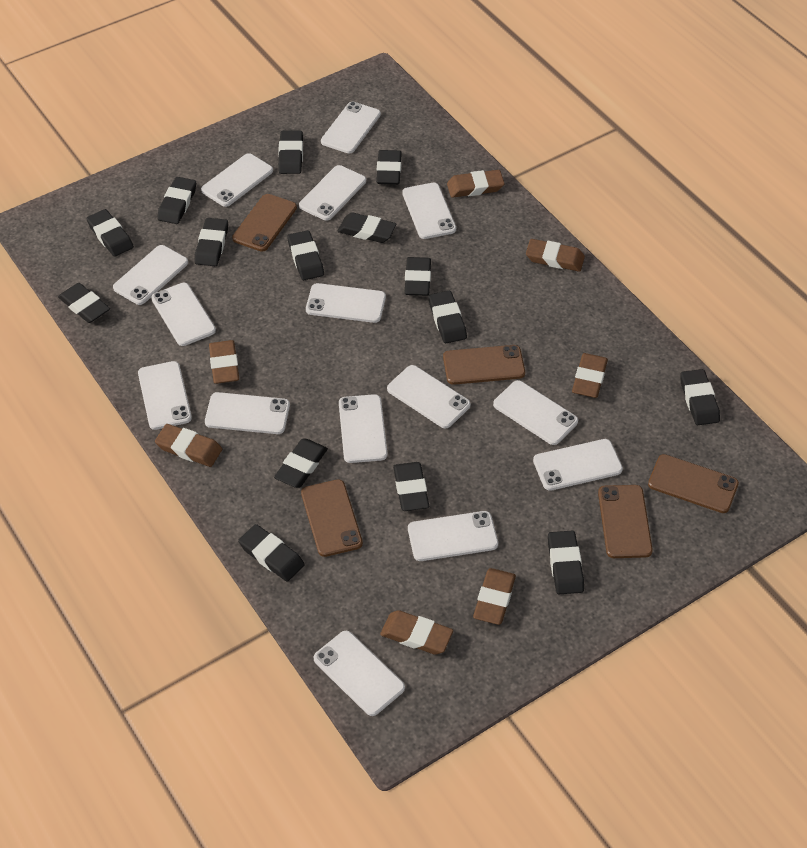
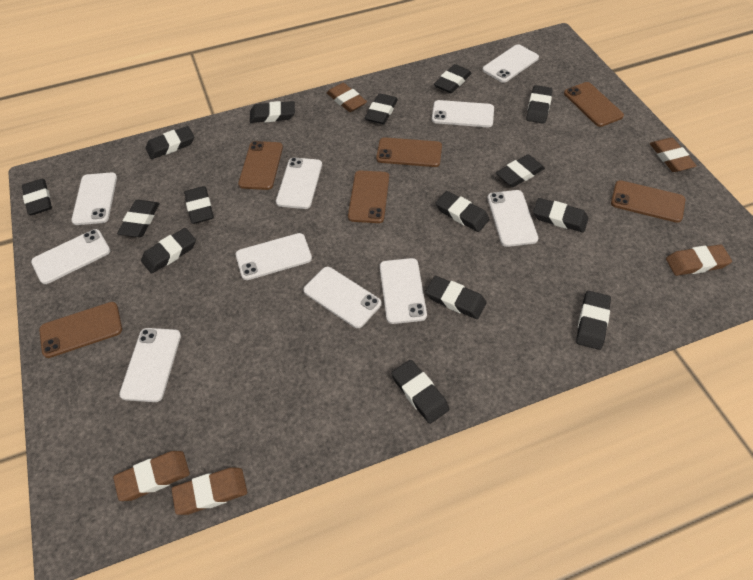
brown eraser: [155,424,222,467] [209,340,239,384] [380,610,453,655] [447,170,504,198] [473,568,516,625] [526,239,585,272] [572,353,608,398] = 7 -> [113,451,190,501] [171,467,247,515] [327,83,367,112] [650,137,697,172] [666,244,732,276] = 5
brown phone: [232,194,297,252] [301,479,363,557] [443,345,525,385] [598,485,653,558] [648,454,739,513] = 5 -> [39,302,122,358] [238,141,283,190] [348,170,389,223] [376,137,442,167] [564,82,624,127] [611,180,686,223] = 6
white phone: [113,245,188,305] [138,361,192,430] [151,283,216,346] [201,153,273,207] [205,392,290,434] [299,165,366,221] [306,283,386,323] [313,631,405,716] [321,102,381,153] [339,394,388,463] [387,365,471,428] [402,183,456,239] [408,511,498,561] [493,380,578,445] [533,439,623,491] = 15 -> [31,229,110,284] [71,172,117,225] [119,328,181,402] [236,233,312,280] [276,157,322,209] [303,267,382,328] [380,258,427,324] [432,100,494,127] [483,44,539,83] [487,190,538,247] = 10

